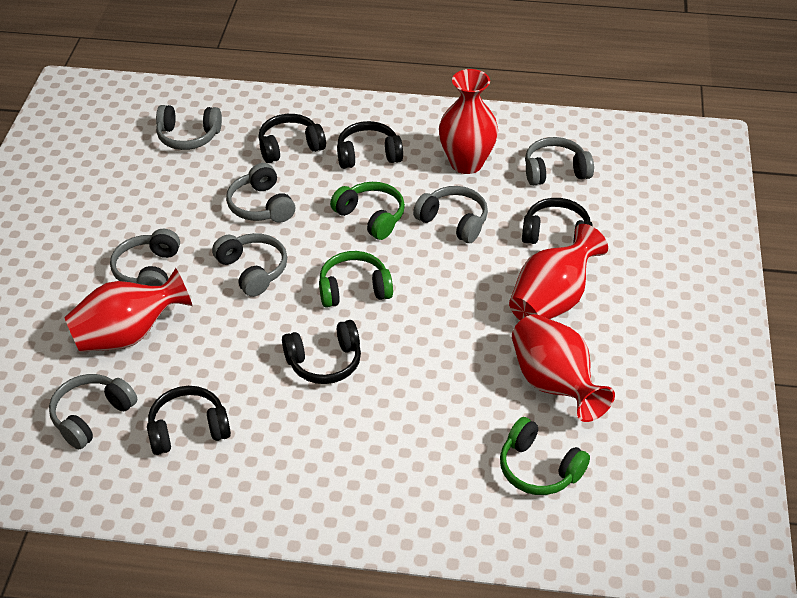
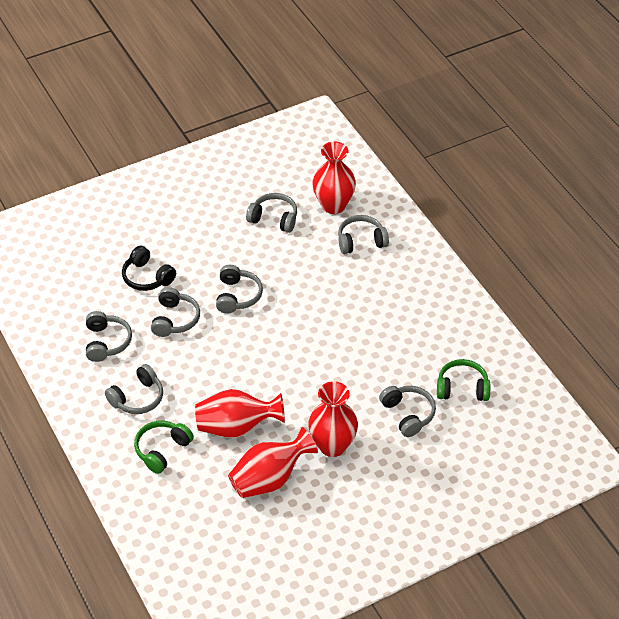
black headphones: [147,386,231,455] [258,114,326,163] [282,320,361,384] [337,121,403,169] [522,198,593,244] = 5 -> [122,246,176,291] = 1
green headphones: [319,251,393,308] [330,182,405,240] [500,417,590,495] = 3 -> [134,421,194,474] [437,359,490,401] = 2

